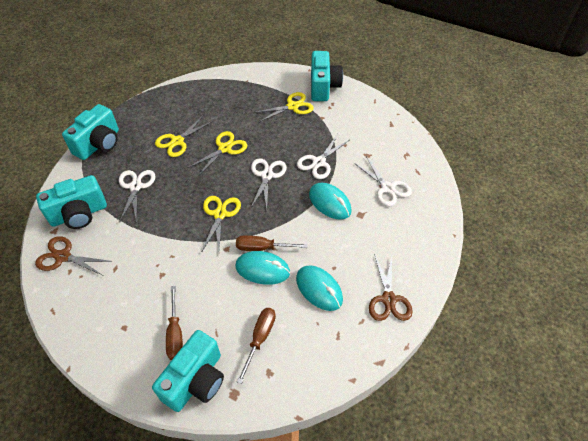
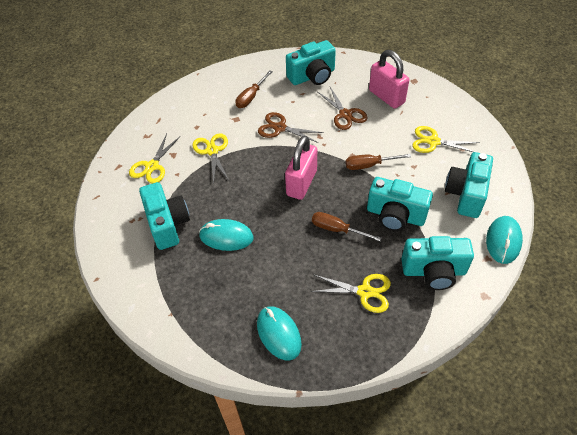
pink padlock: none = 0 -> [285,136,317,200] [369,50,409,109] = 2
turquoise camera: [36,175,107,229] [62,104,119,160] [152,330,224,412] [311,51,343,101] = 4 -> [139,182,190,250] [286,40,336,85] [367,177,433,231] [401,236,474,290] [445,152,493,218] = 5
white scissors: [119,170,156,223] [250,158,287,209] [297,135,349,179] [354,156,412,207] = 4 -> none = 0

